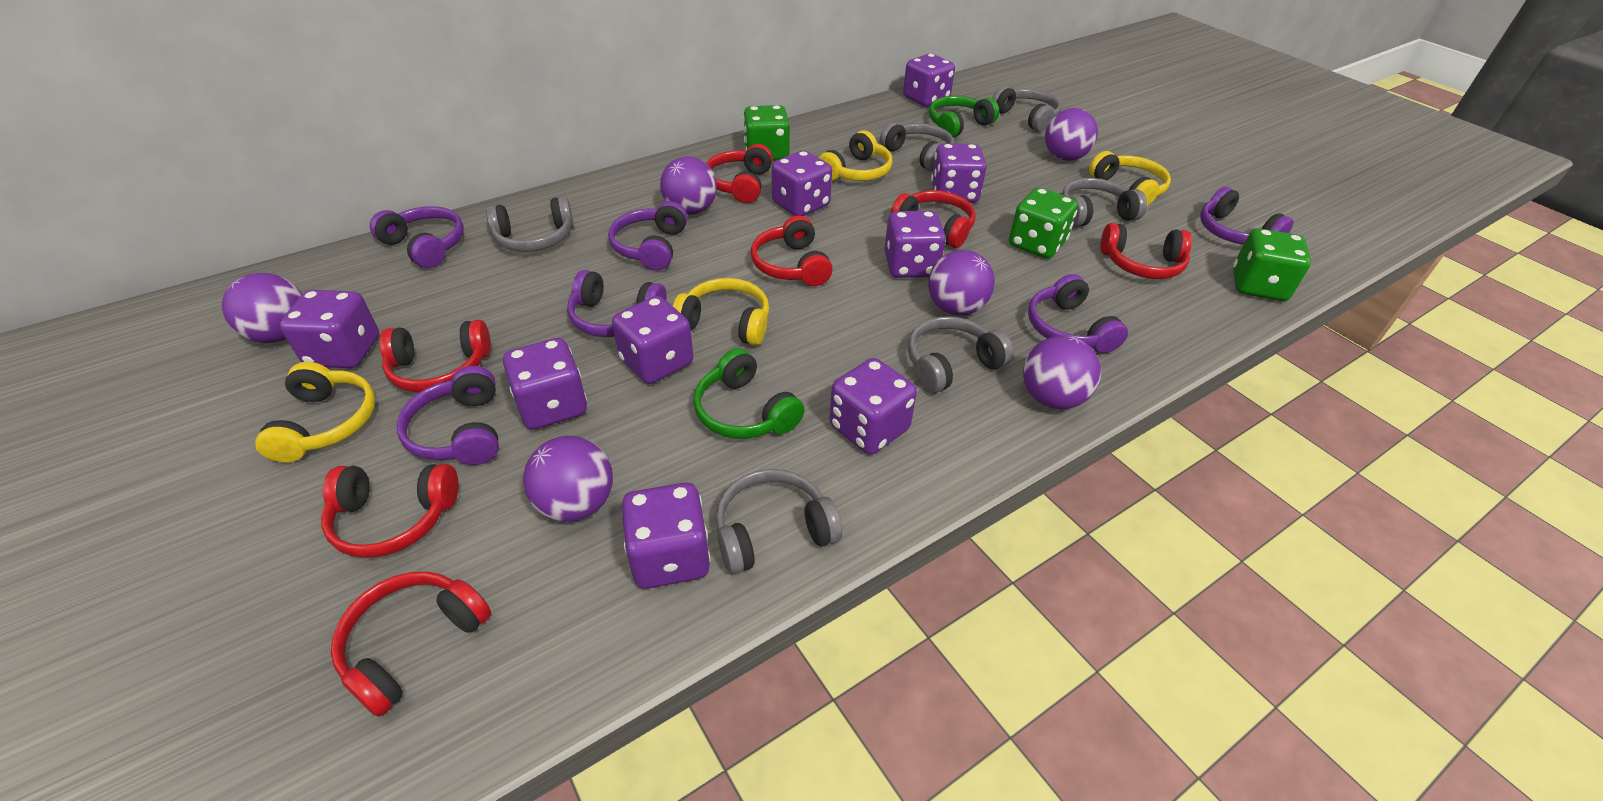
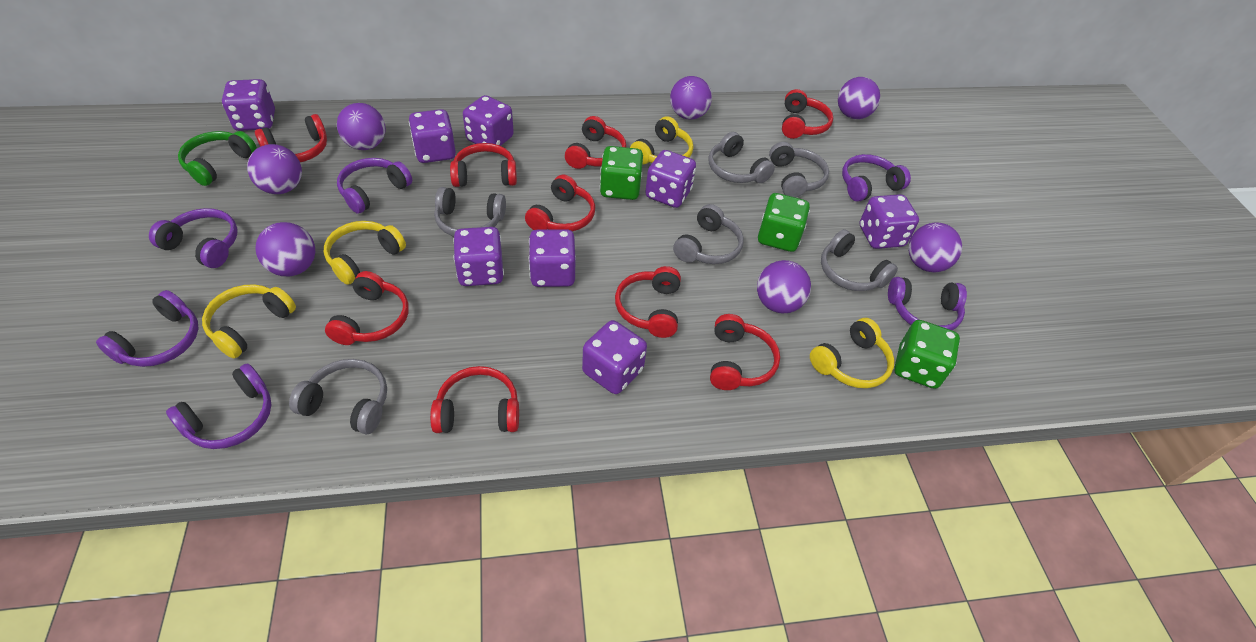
green headphones: [693,348,804,439] [929,96,999,137] = 2 -> [178,131,257,186] = 1
purple ball: [222,273,302,343] [523,436,613,522] [660,156,717,215] [928,250,995,316] [1023,336,1101,409] [1045,108,1098,161] = 6 -> [247,144,302,194] [255,222,315,276] [337,103,386,150] [670,76,712,120] [757,260,811,313] [838,77,880,119] [908,223,962,272] = 7
purple dice: [280,290,379,368] [503,338,587,430] [612,296,693,384] [622,483,710,589] [772,151,832,216] [829,358,917,454] [884,211,946,278] [903,54,955,107] [931,143,987,203] = 9 -> [222,79,275,131] [409,109,456,163] [453,227,504,286] [463,95,514,146] [529,229,576,287] [582,320,647,394] [645,150,696,208] [859,194,919,249] = 8
red headphones: [321,464,458,558] [331,572,491,717] [380,320,491,393] [706,144,773,203] [751,216,833,286] [891,190,976,248] [1101,223,1192,279] = 7 -> [255,114,327,162] [325,271,409,345] [430,366,519,433] [450,143,517,187] [525,175,595,232] [565,116,626,169] [615,266,681,338] [710,314,780,390] [782,89,833,139] = 9

